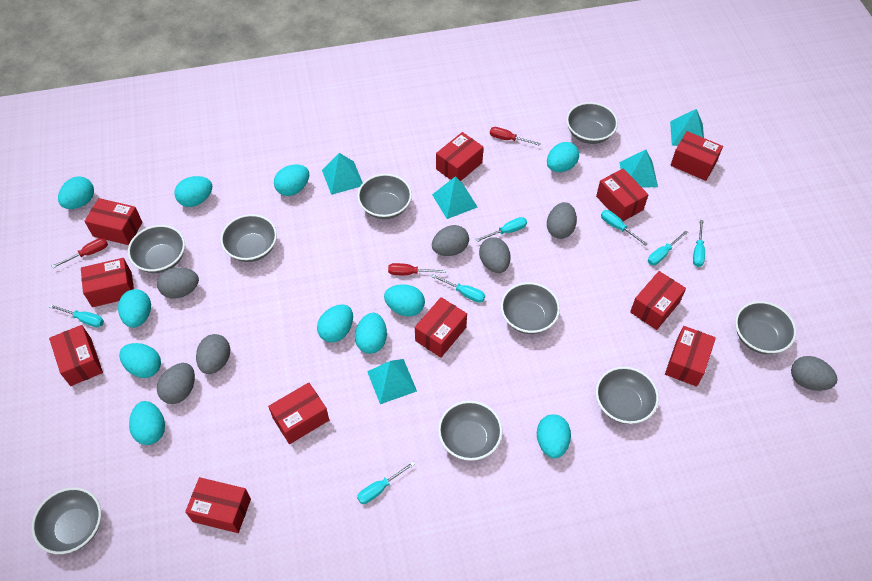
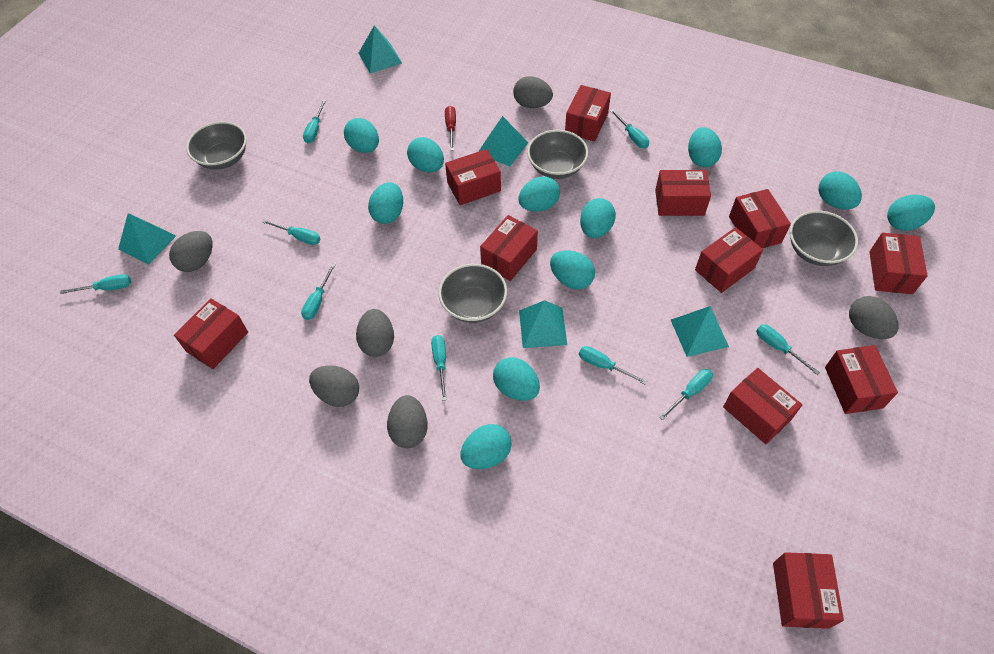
grey bowl: [31,487,101,554] [128,225,185,273] [221,214,277,262] [357,174,412,219] [438,401,503,461] [501,282,560,334] [566,102,618,144] [596,367,659,424] [735,301,796,354] = 9 -> [186,121,247,170] [438,264,507,323] [527,130,588,179] [790,210,858,266] = 4
grey egg: [157,267,199,298] [157,363,195,404] [196,334,230,374] [432,225,469,256] [479,237,510,273] [547,202,577,239] [791,356,838,391] = 7 -> [169,231,213,272] [309,365,359,407] [356,309,394,357] [387,395,428,448] [513,76,553,108] [849,296,899,339] = 6
red screwdriver: [52,238,108,268] [388,263,446,275] [490,127,541,146] = 3 -> [445,106,456,151] = 1
turquoise screwdriver: [49,304,104,327] [357,461,415,504] [431,274,485,303] [475,217,527,242] [601,210,648,246] [648,230,688,265] [693,220,705,267] = 7 -> [60,274,131,294] [262,219,320,245] [301,263,336,320] [303,100,326,143] [431,335,447,401] [579,346,647,385] [610,109,649,148] [659,369,713,420] [756,324,820,375] = 9

